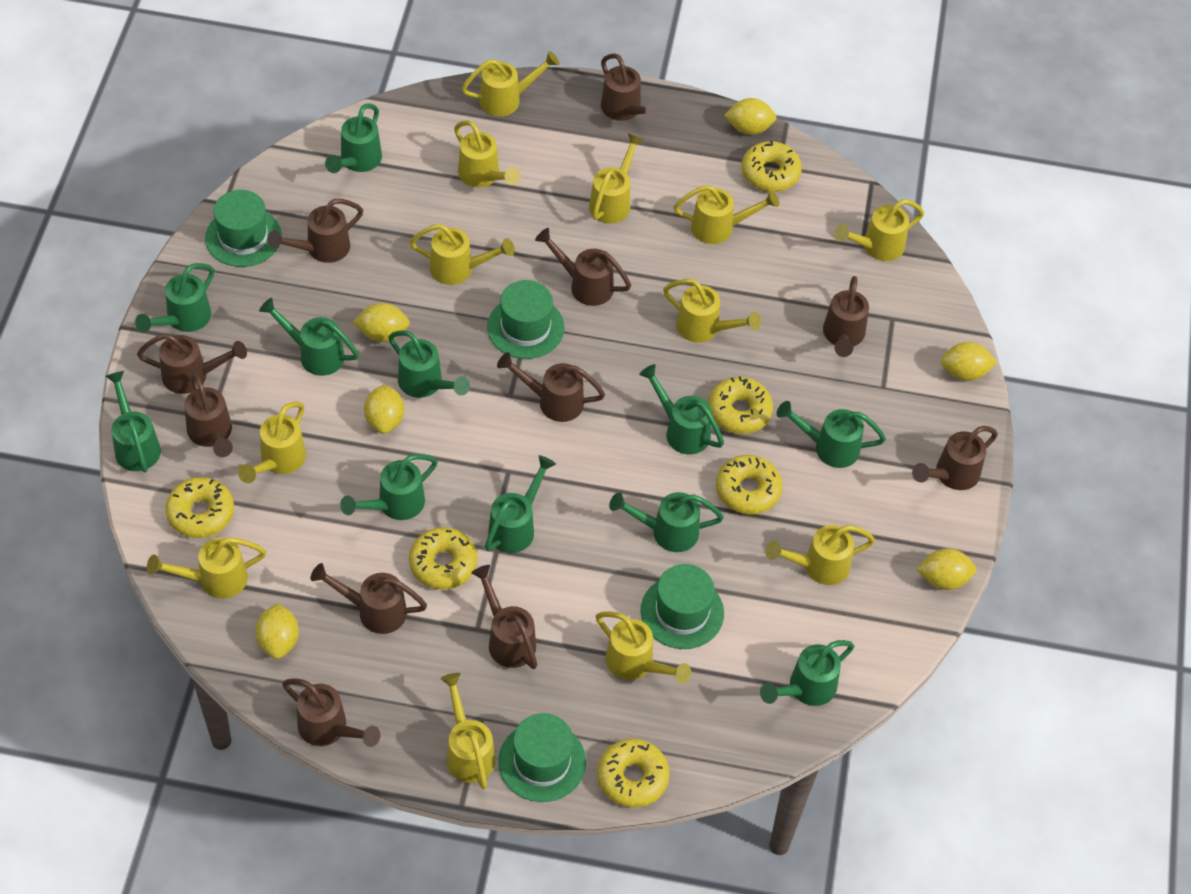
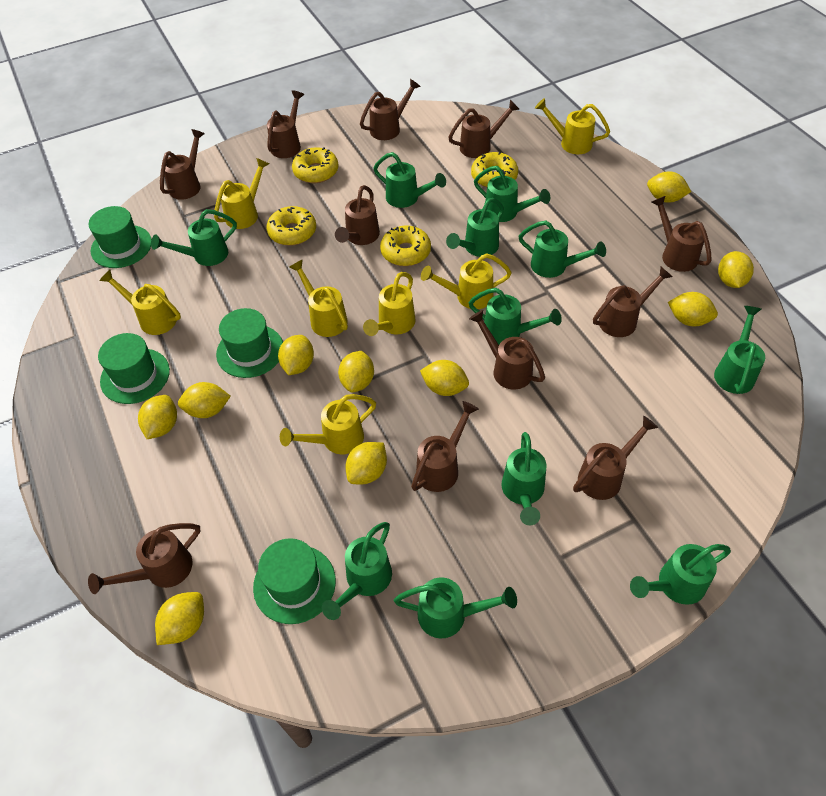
yellow donut: [165,477,234,538] [409,527,478,590] [597,739,670,808] [708,376,773,434] [716,455,782,514] [742,141,802,192] = 6 -> [267,206,316,246] [292,147,339,183] [380,226,431,266] [471,152,518,187] = 4
yellow lemon: [255,603,299,659] [353,303,410,342] [364,384,404,434] [724,98,777,135] [917,548,976,590] [941,342,997,381] = 6 -> [138,395,177,439] [155,592,204,645] [178,382,231,418] [278,335,314,375] [338,351,374,392] [345,442,387,484] [420,360,469,396] [647,171,691,203] [668,292,718,326] [718,251,754,288] = 10
yellow watering can: [147,537,266,599] [238,402,306,483] [410,224,515,285] [440,673,495,789] [454,120,520,188] [461,51,559,116] [589,133,644,224] [596,611,691,684] [663,279,761,343] [674,185,779,244] [766,525,875,585] [834,199,924,261] = 12 -> [99,270,181,335] [214,158,269,229] [280,394,376,454] [289,260,348,337] [363,272,416,336] [421,253,512,309] [535,98,610,154] = 7

